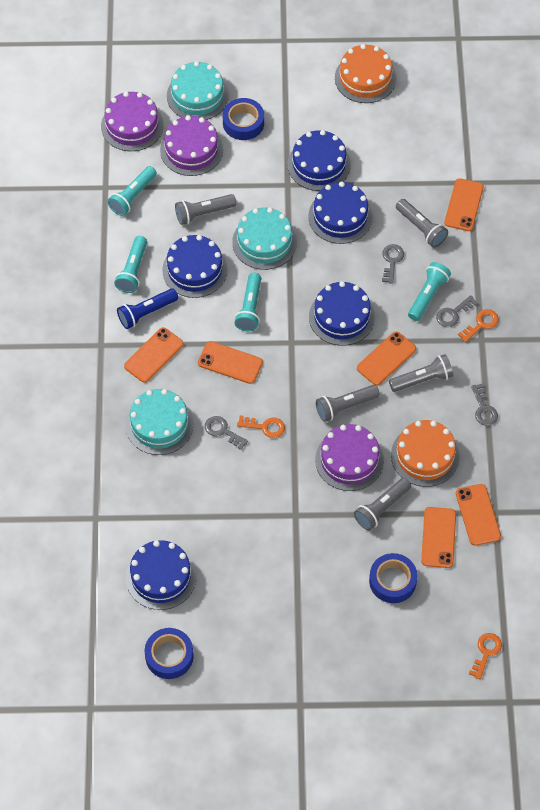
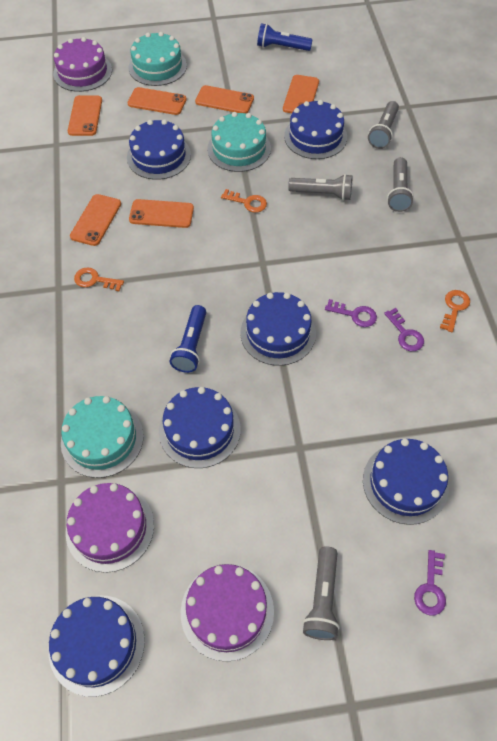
blue cake: [126,540,196,610] [162,235,228,298] [288,130,351,191] [308,182,373,244] [309,281,375,346] = 5 -> [49,596,145,697] [127,119,191,180] [159,387,241,468] [240,292,316,366] [284,100,347,159] [363,439,449,525] = 6
blue flashlight: [117,288,178,329] = 1 -> [170,305,206,373] [257,23,313,51] = 2
blue tape: [145,628,194,679] [223,98,264,140] [369,553,417,603] = 3 -> none = 0
grey flashlight: [175,194,237,225] [316,385,380,422] [354,478,411,530] [389,354,453,392] [396,199,448,248] = 5 -> [288,174,352,201] [303,546,340,640] [368,101,399,149] [387,157,414,212] = 4
grey key: [205,416,248,450] [382,244,404,284] [436,295,478,327] [471,383,498,426] = 4 -> none = 0
orange cake: [335,44,396,103] [391,420,460,487] = 2 -> none = 0
purple key: none = 0 -> [325,299,377,327] [384,308,424,351] [414,550,446,615] = 3
turquoise flashlight: [107,166,157,216] [114,236,147,293] [234,273,261,331] [408,262,451,321] = 4 -> none = 0

